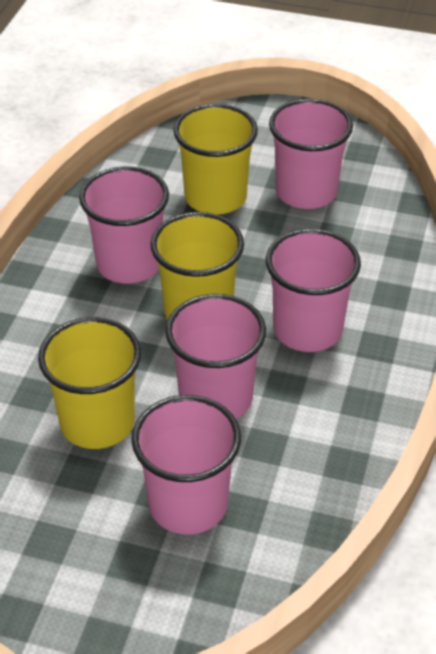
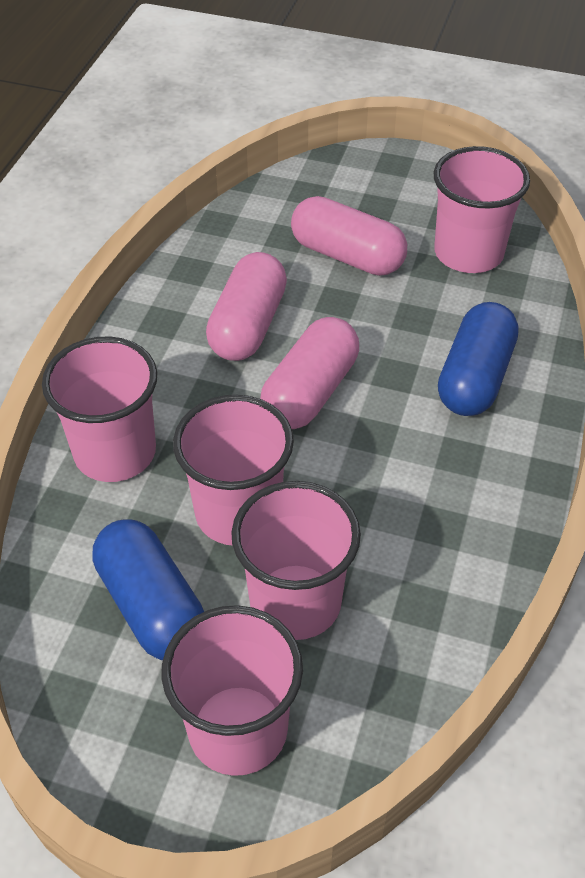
blue capsule: none = 0 -> [93,519,204,660] [438,302,518,416] = 2
pink capsule: none = 0 -> [206,252,287,361] [260,317,359,429] [291,196,407,276] = 3
yellow cup: [38,317,141,449] [150,212,244,320] [173,104,258,215] = 3 -> none = 0

